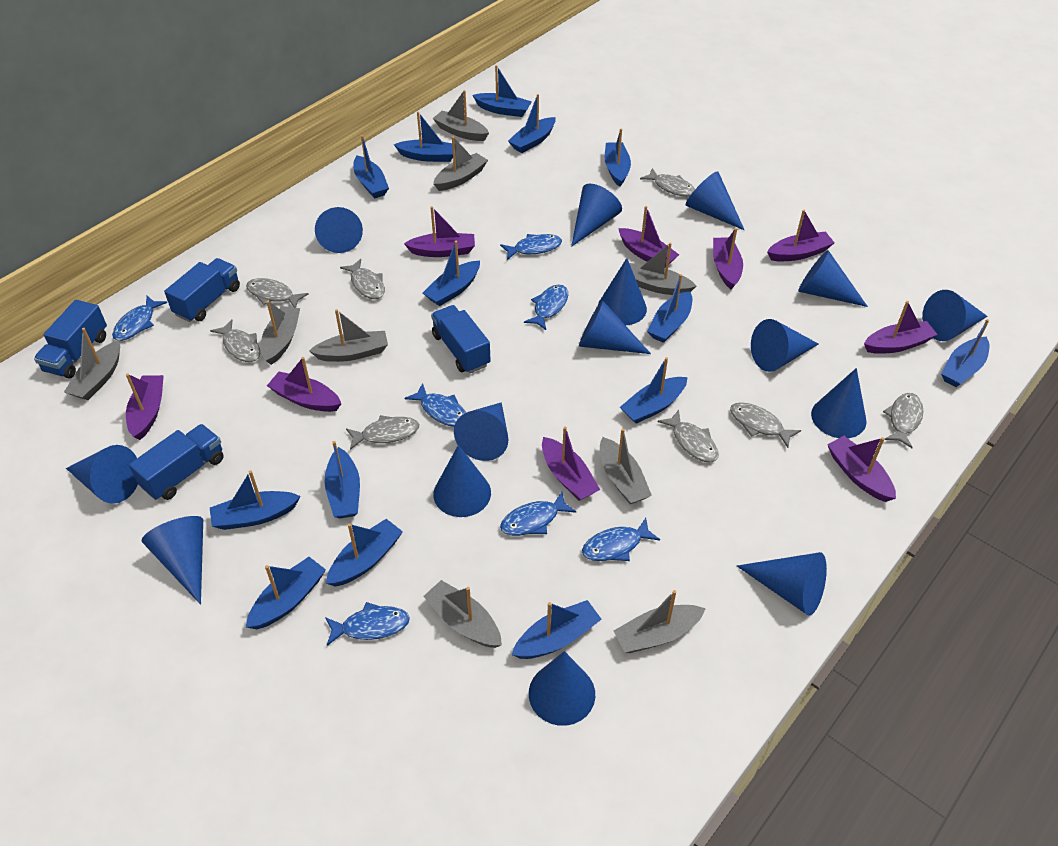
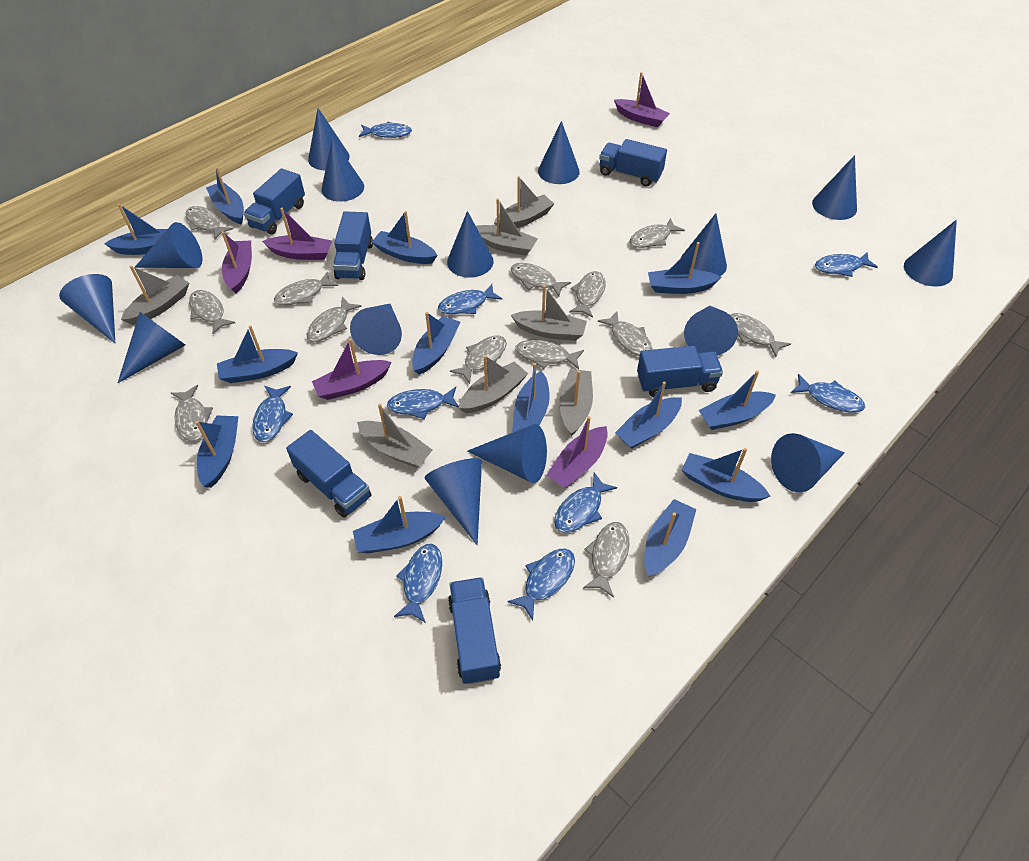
blue boat: [210,471,300,530] [246,557,326,629] [325,441,360,518] [326,519,403,587] [354,135,389,198] [394,112,453,162] [423,241,480,306] [472,65,532,117] [508,94,556,153] [512,600,601,659] [605,128,631,187] [620,357,687,424] [647,274,692,343] [941,319,989,387] = 14 -> [104,204,167,255] [195,415,239,488] [206,167,244,225] [217,325,298,383] [353,496,446,553] [372,211,438,264] [412,312,460,375] [512,363,550,432] [615,381,682,449] [644,499,696,577] [648,242,721,294] [681,448,771,502] [699,370,776,430] = 13
blue fish: [112,296,167,341] [325,602,410,646] [404,383,466,427] [500,234,562,260] [500,492,577,536] [524,284,568,330] [582,518,660,561] = 7 -> [252,386,293,442] [359,122,412,138] [387,387,459,419] [394,544,442,623] [438,284,502,314] [507,548,575,620] [554,472,617,533] [791,374,865,412] [815,252,878,277] = 9
blue truck: [34,300,107,379] [129,424,224,500] [164,258,240,322] [431,305,491,373] = 4 -> [244,169,305,235] [286,430,372,518] [333,212,373,280] [448,577,501,684] [599,139,667,186] [637,346,723,397] = 6
grey boat: [64,328,120,400] [261,301,300,365] [309,309,388,362] [423,580,502,648] [433,90,489,141] [433,136,488,191] [600,428,652,504] [614,590,706,653] [629,243,696,295] = 9 -> [121,266,189,325] [357,404,432,468] [459,355,528,413] [476,198,538,256] [494,176,554,228] [511,285,587,341] [559,369,593,436] = 7
grey fish: [210,319,260,362] [246,278,308,308] [340,259,385,299] [346,415,419,450] [640,168,695,197] [658,410,719,463] [730,402,801,448] [883,393,923,448] = 8 -> [171,385,213,441] [185,206,233,240] [189,290,235,334] [274,271,338,305] [307,297,362,342] [450,335,507,384] [511,263,571,297] [516,340,584,369] [569,271,606,318] [583,522,629,598] [598,311,653,356] [630,218,685,248] [731,313,791,357] = 13
purple boat: [126,374,164,440] [267,357,342,412] [404,206,475,257] [542,426,600,501] [618,206,679,267] [713,228,743,290] [767,210,835,261] [827,436,896,502] [864,301,938,354] = 9 -> [221,231,252,293] [262,208,332,260] [312,339,392,400] [546,416,608,488] [614,72,670,127] = 5

